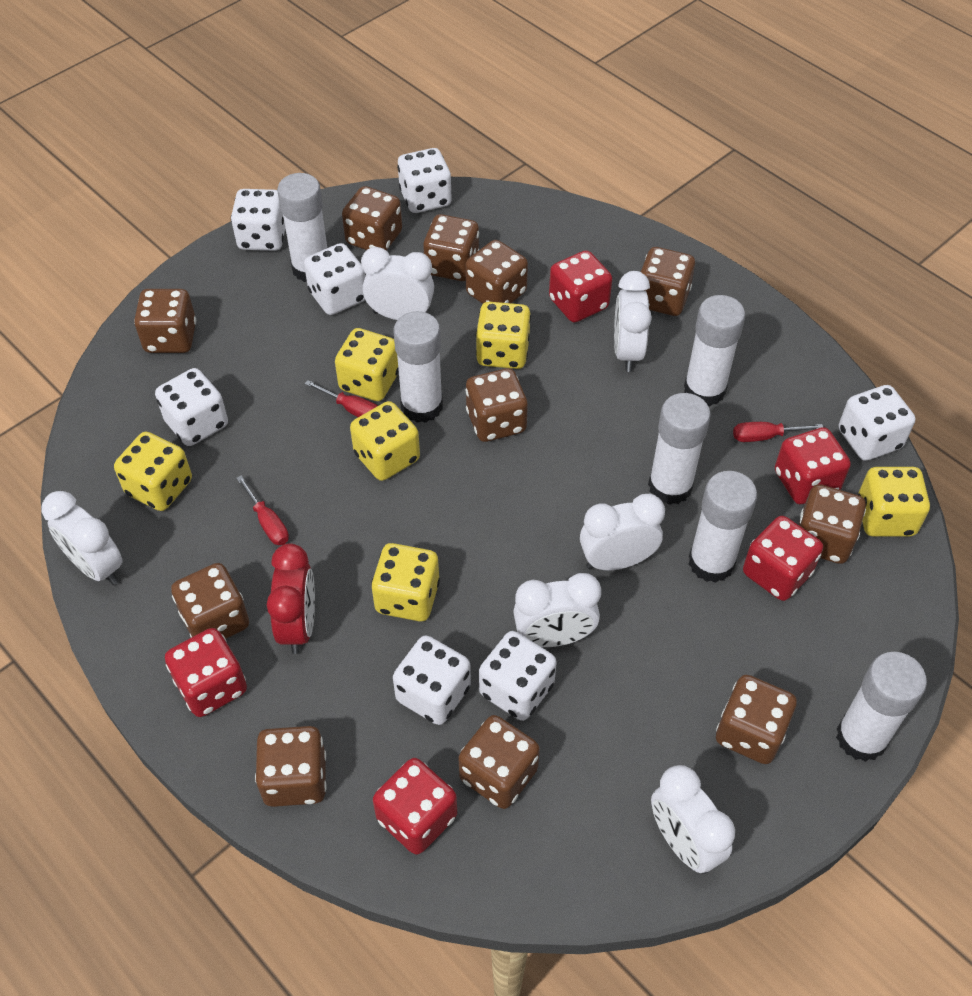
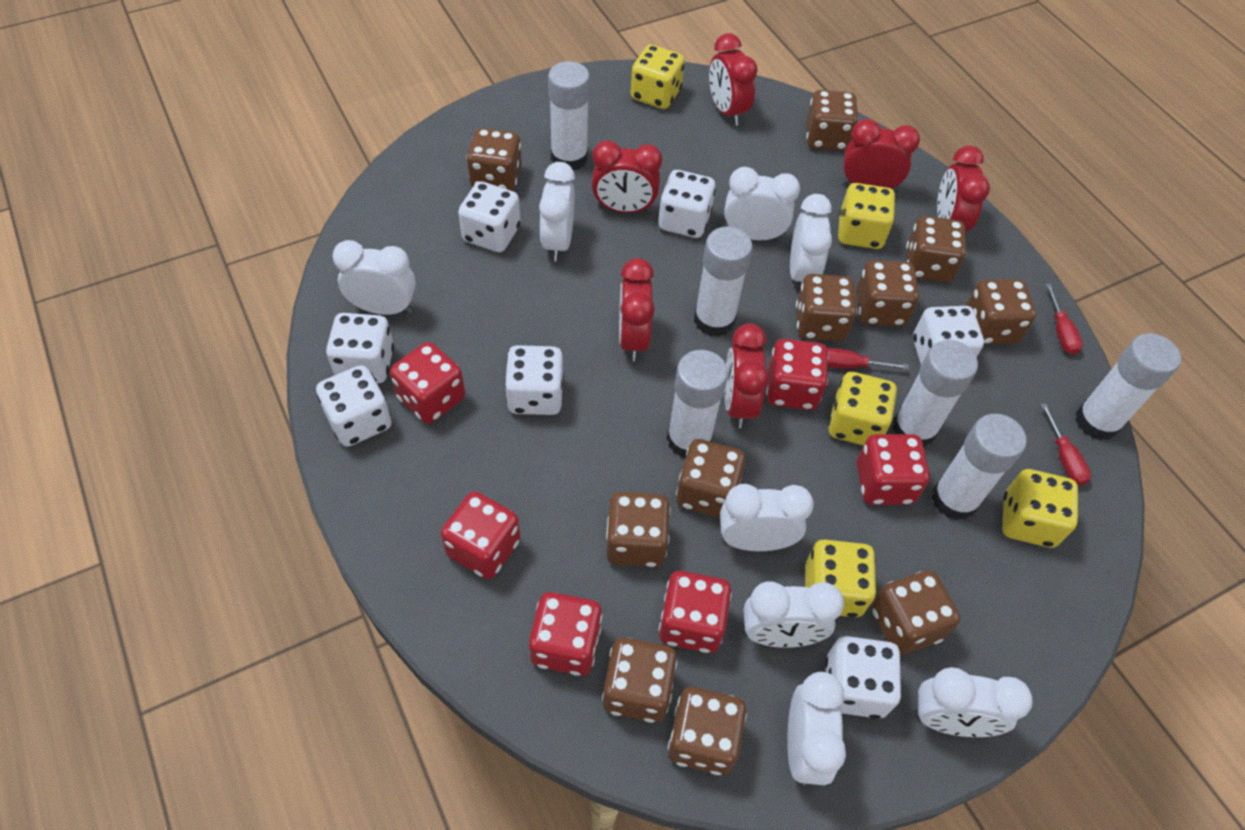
red clock: [267,543,315,654] = 1 -> [592,140,662,213] [619,258,655,361] [709,33,758,126] [724,323,769,428] [842,119,920,191] [937,146,990,232] = 6
red dice: [165,628,247,717] [373,758,457,854] [549,250,612,322] [743,516,823,601] [775,427,851,504] = 5 -> [390,342,465,424] [441,491,520,579] [529,592,602,676] [659,571,732,653] [766,339,829,410] [857,434,930,505] = 6
white clock: [42,491,123,585] [361,247,434,320] [513,573,601,647] [580,494,665,570] [614,271,652,372] [651,765,735,874] = 6 -> [332,240,416,315] [539,162,575,261] [720,484,814,551] [724,167,800,241] [743,581,844,648] [787,672,846,786] [790,194,832,293] [914,667,1033,737] = 8
yellow dice: [114,432,192,511] [335,328,399,401] [350,401,420,481] [371,543,440,622] [476,302,531,369] [858,467,930,537] = 6 -> [631,45,685,109] [805,539,877,618] [828,372,897,446] [838,183,895,249] [1002,469,1078,548] = 5

